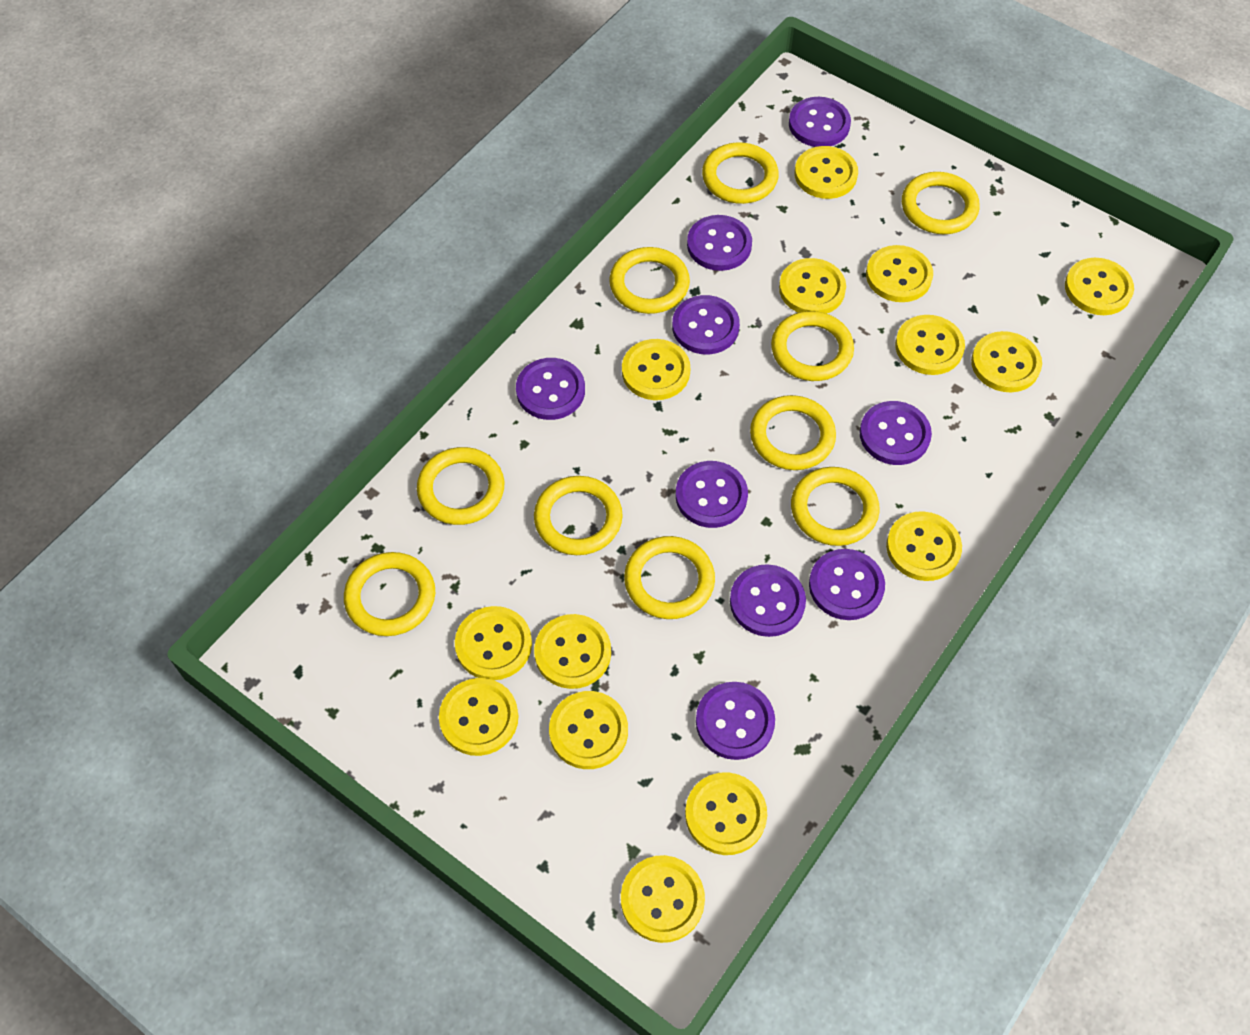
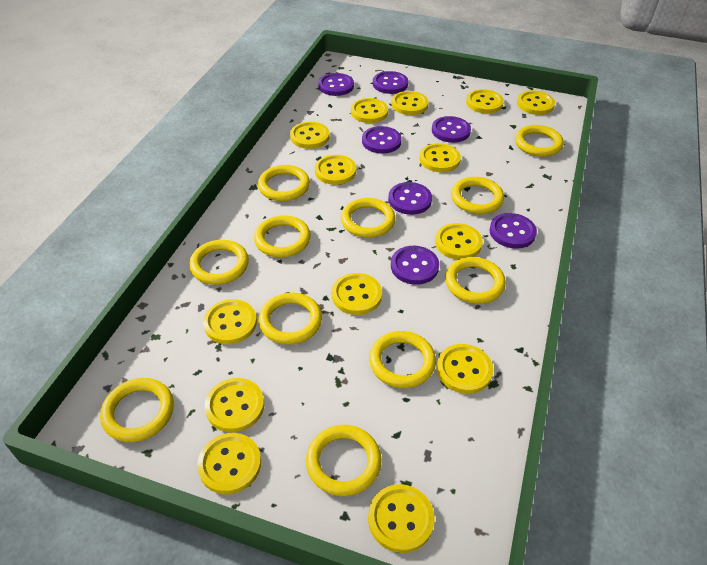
purple button: [516,358,585,420] [672,295,740,355] [676,461,748,528] [687,215,752,271] [696,682,775,760] [730,564,806,637] [789,97,851,147] [809,549,885,620] [860,401,932,465] = 9 -> [318,73,354,96] [362,126,402,154] [373,71,408,94] [388,182,432,215] [391,246,439,285] [432,116,471,143] [490,213,537,249] = 7
yellow ring: [344,552,435,636] [417,447,504,525] [534,476,623,555] [609,247,690,314] [624,536,715,619] [702,142,779,204] [750,395,836,470] [771,311,854,381] [791,467,880,546] [902,172,979,234] = 10 -> [100,378,174,442] [189,240,249,285] [254,215,311,257] [258,165,310,201] [258,293,322,345] [306,425,382,496] [341,198,395,238] [369,331,436,388] [445,257,506,304] [451,177,504,214] [515,125,564,157] = 11

